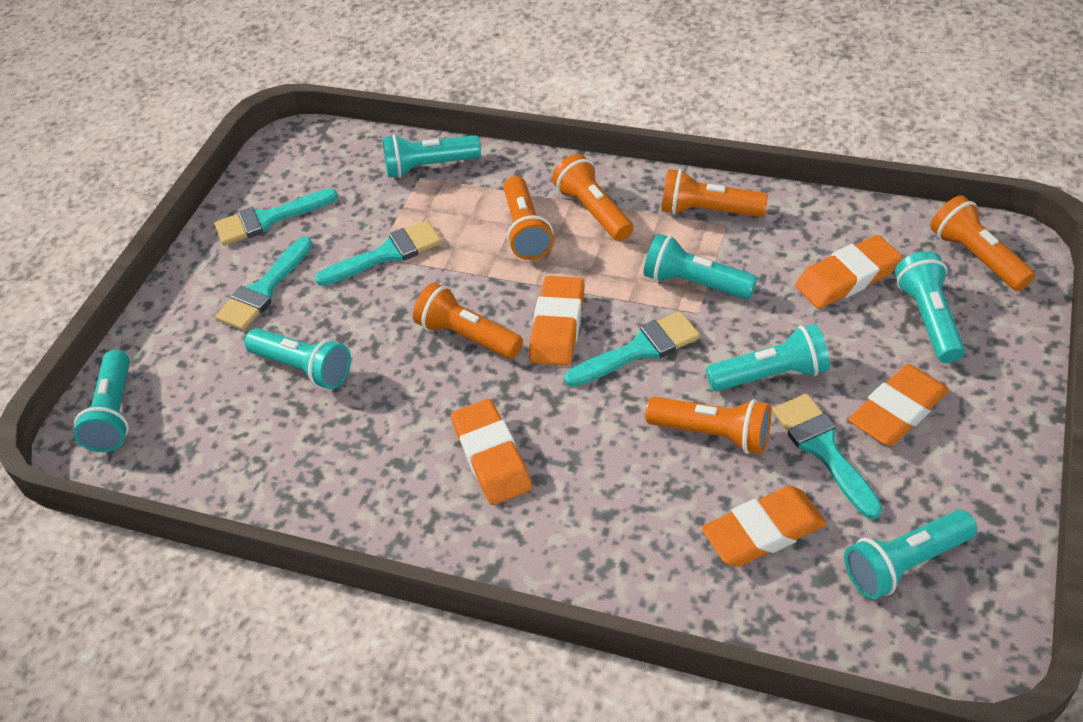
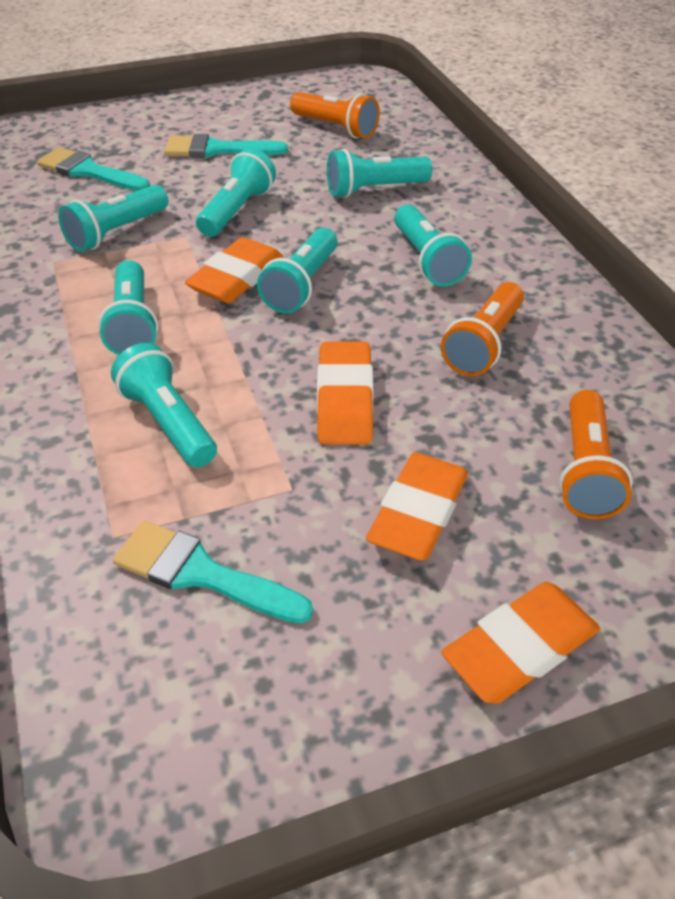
orange eraser: [451,399,532,505] [529,276,585,366] [701,486,827,567] [795,235,902,309] [849,364,949,446] = 5 -> [185,237,283,303] [317,341,373,445] [366,452,468,560] [441,582,600,704] = 4
orange flashlight: [413,283,523,359] [503,176,554,260] [552,154,634,241] [645,397,771,454] [661,169,768,217] [930,195,1035,291] = 6 -> [290,92,380,139] [441,282,524,376] [559,390,633,519] = 3
turquoise brush: [214,189,338,246] [215,236,313,331] [315,220,442,286] [564,311,700,387] [772,393,882,519] = 5 -> [37,147,150,191] [113,521,313,624] [164,134,288,158] = 3

